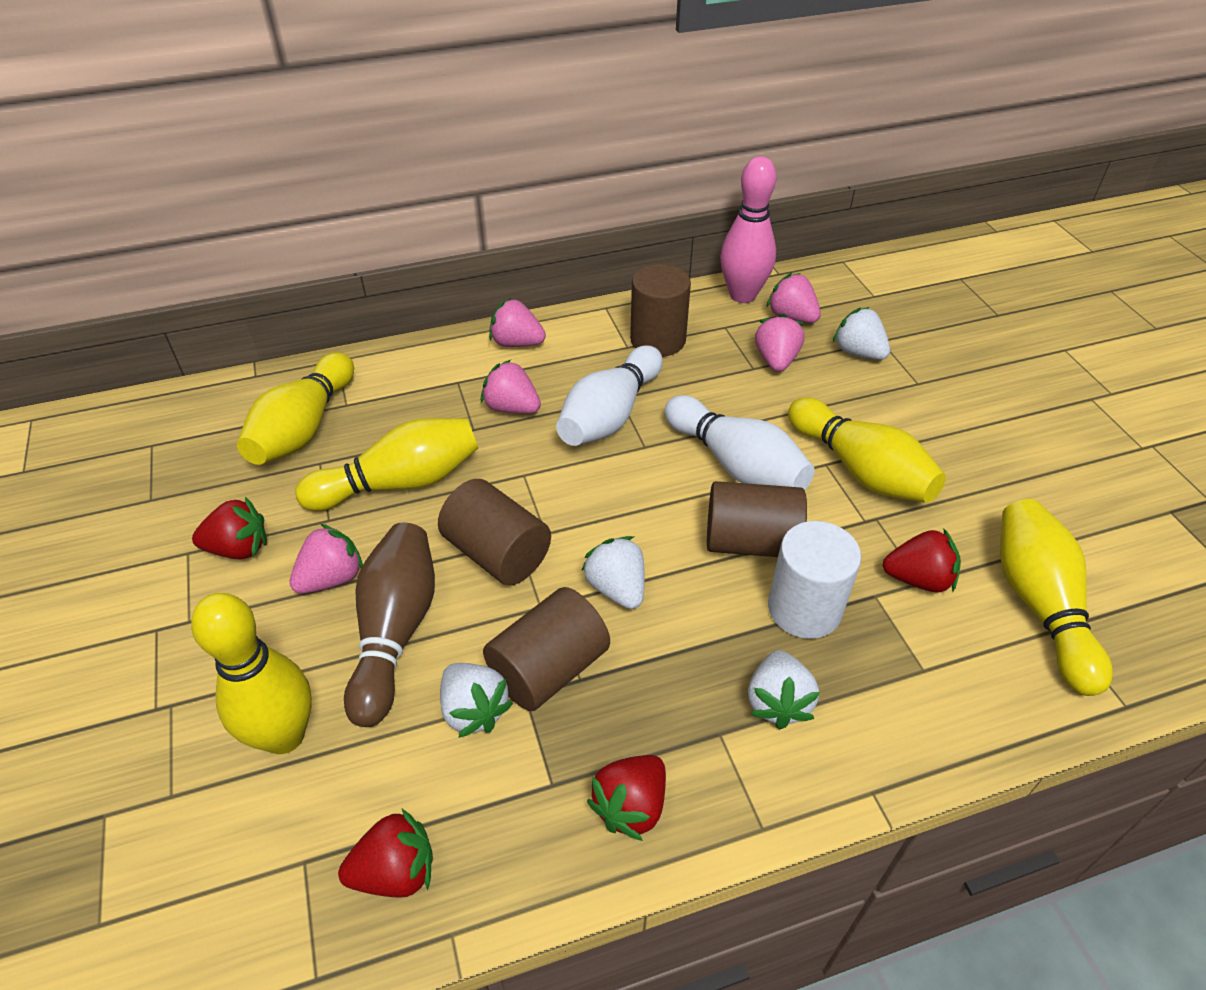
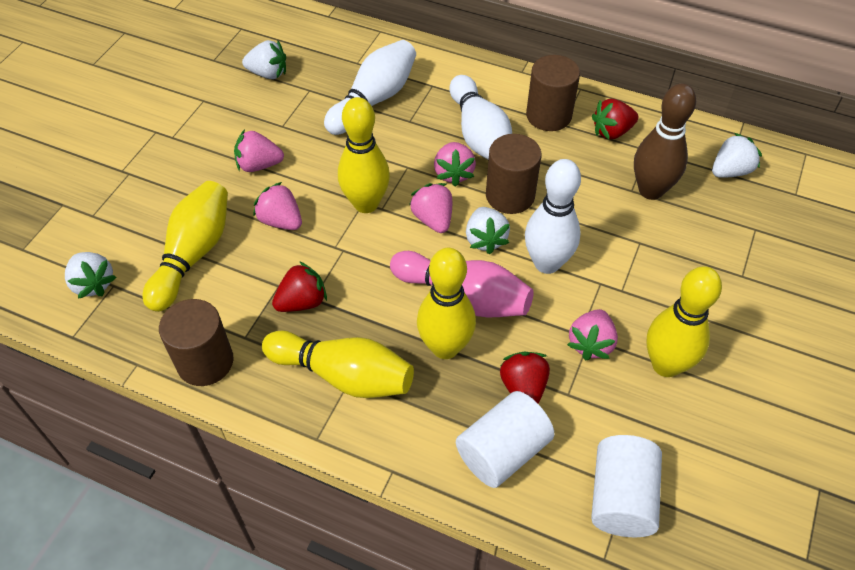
brown cylinder: [438,479,551,585] [483,587,610,711] [630,264,691,357] [707,481,807,557] = 4 -> [159,299,234,386] [486,134,541,214] [526,55,580,131] = 3
red strawberry: [192,496,267,559] [338,809,433,898] [587,755,666,841] [883,528,961,593] = 4 -> [272,261,327,312] [500,352,550,404] [592,99,639,139] = 3
white bowling pin: [556,345,663,446] [664,395,815,490] = 2 -> [324,40,416,135] [450,75,512,160] [525,159,581,274] = 3
white cylinder: [768,521,861,639] = 1 -> [456,391,555,488] [591,435,662,537] = 2

